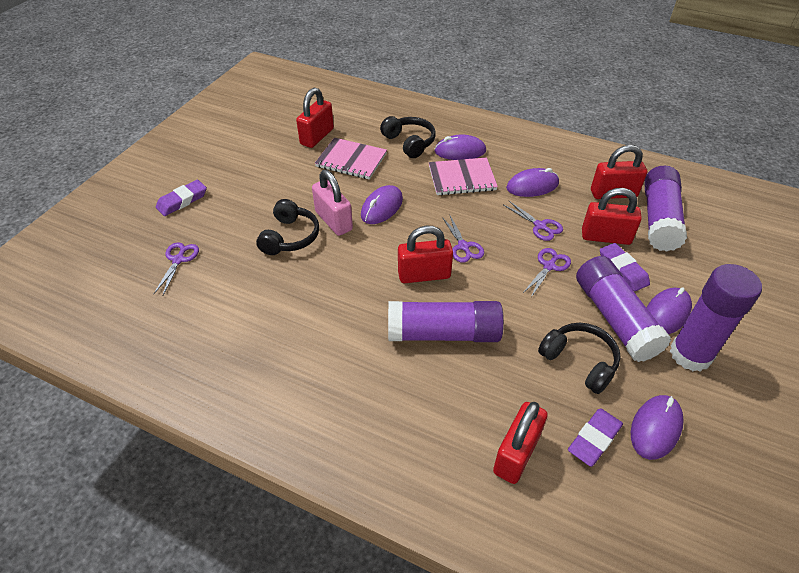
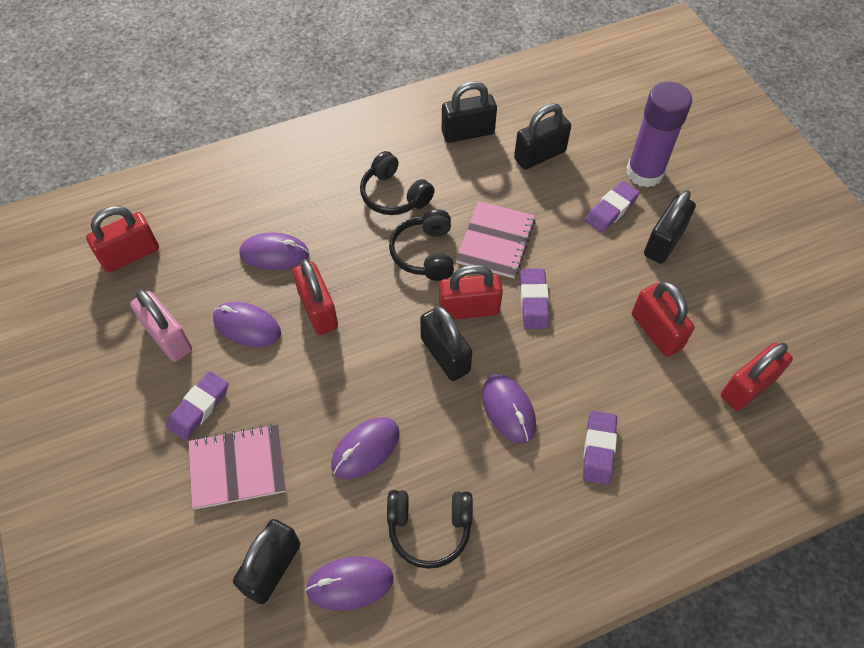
black padlock: none = 0 -> [233,519,300,604] [420,306,472,381] [442,81,497,143] [514,103,571,169] [644,190,696,264] = 5
purple eraser: [156,180,207,216] [568,409,623,467] [600,243,650,291] = 3 -> [166,371,229,440] [520,268,550,329] [583,411,617,485] [585,181,640,233] = 4
purple glue stick: [388,301,504,342] [576,256,671,362] [644,166,687,252] [670,264,762,372] = 4 -> [626,81,692,188] = 1
purple scissors: [154,242,199,295] [442,216,484,263] [504,201,563,241] [523,248,571,297] = 4 -> none = 0

